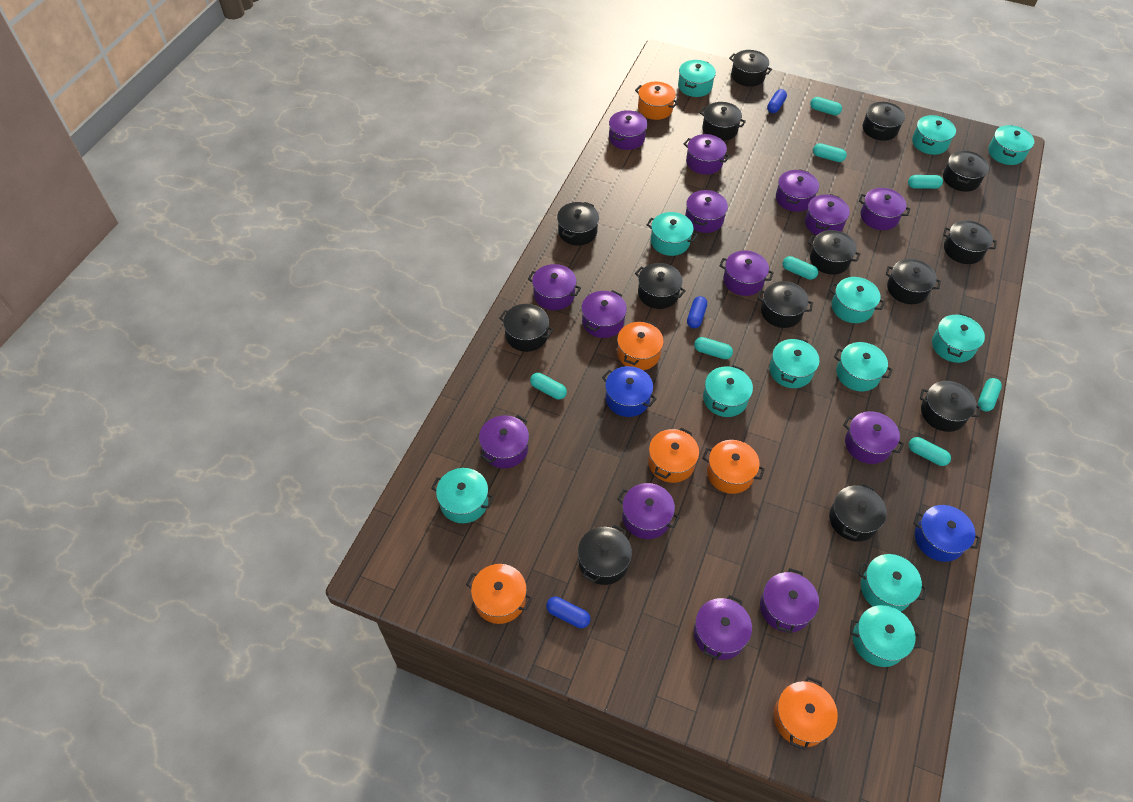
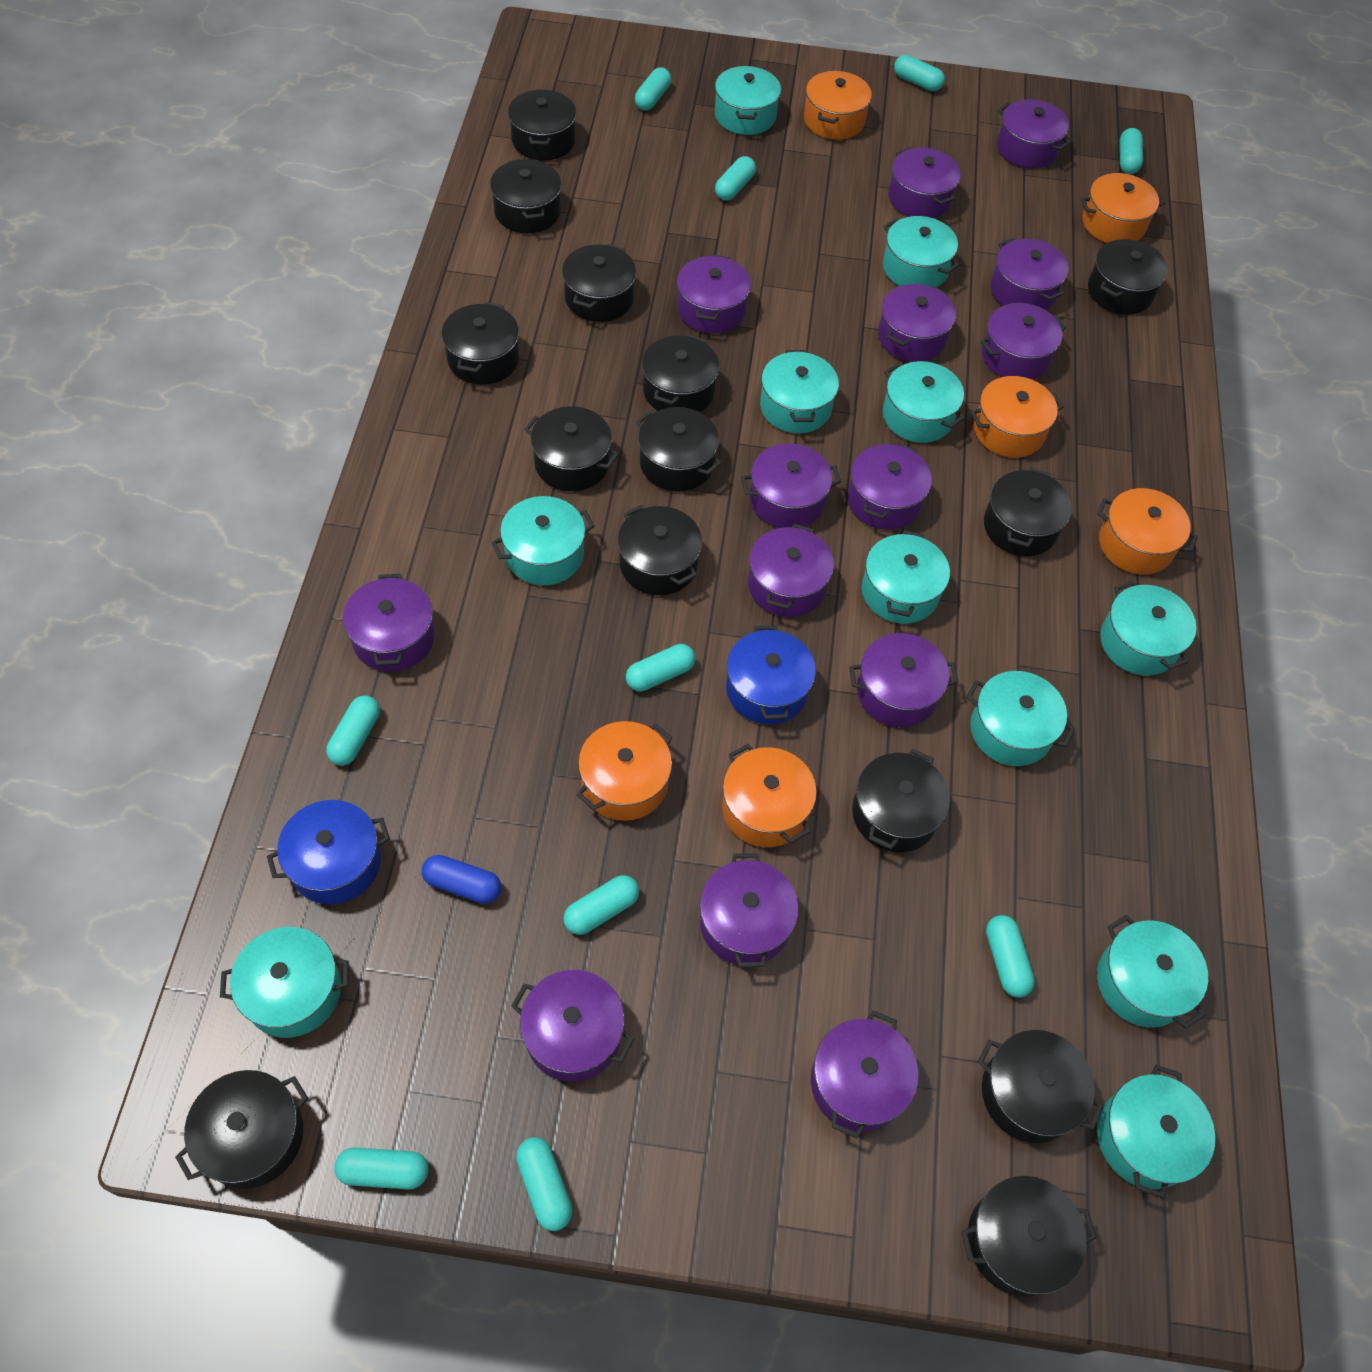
blue capsule: [546,597,591,628] [687,296,707,328] [767,89,787,113] = 3 -> [422,855,502,904] = 1
turquoise capsule: [530,373,567,400] [694,337,733,359] [783,256,818,280] [810,97,842,115] [813,143,847,162] [908,175,943,189] [909,437,951,466] [978,378,1002,411] = 8 -> [326,695,380,765] [334,1147,429,1189] [516,1137,573,1231] [564,875,639,935] [626,644,696,691] [635,67,671,110] [715,156,756,200] [894,55,945,91] [986,915,1035,998] [1119,128,1143,174] = 10
turquoise pot: [431,468,494,523] [647,212,698,256] [678,60,716,97] [703,365,753,417] [769,337,819,388] [829,277,885,323] [834,342,893,391] [850,605,920,667] [858,554,927,612] [912,115,956,155] [932,313,985,363] [988,125,1034,165] = 12 -> [220,927,349,1038] [491,496,594,585] [715,66,781,135] [760,350,839,433] [862,530,950,624] [883,216,960,287] [883,361,965,443] [966,671,1075,766] [1097,915,1208,1029] [1097,1065,1215,1198] [1100,581,1196,676] = 11

